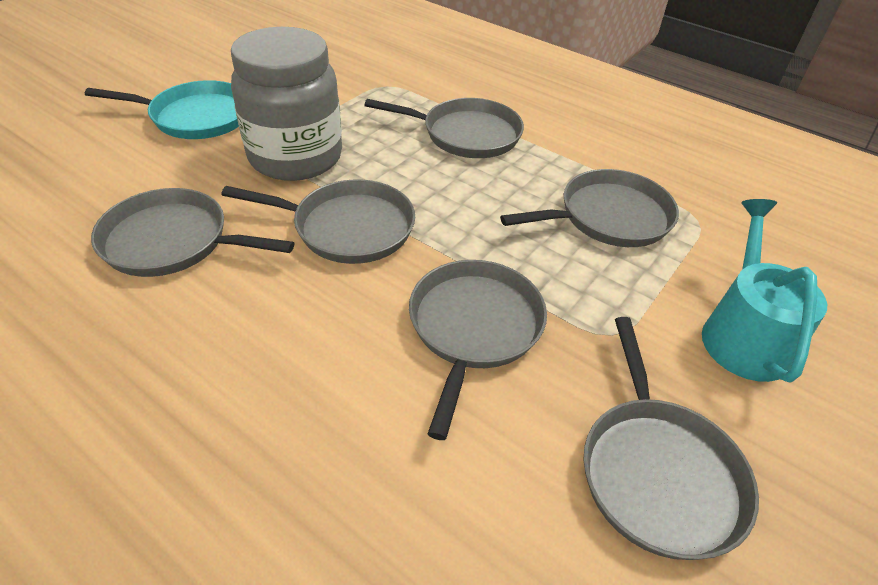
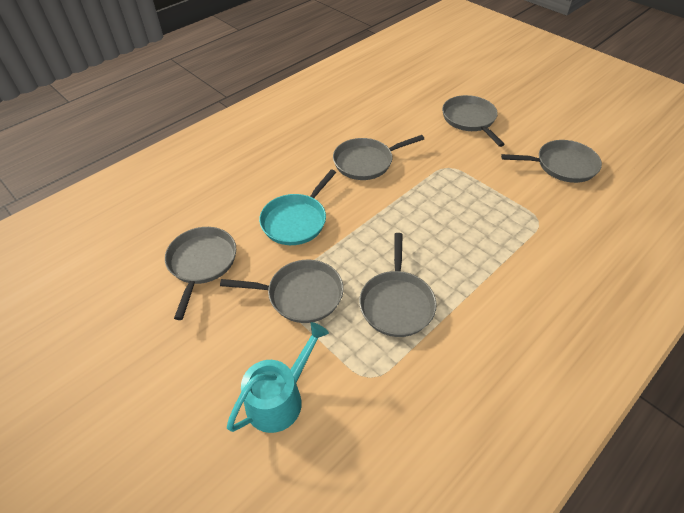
grey jar: [231,27,342,181] = 1 -> none = 0

